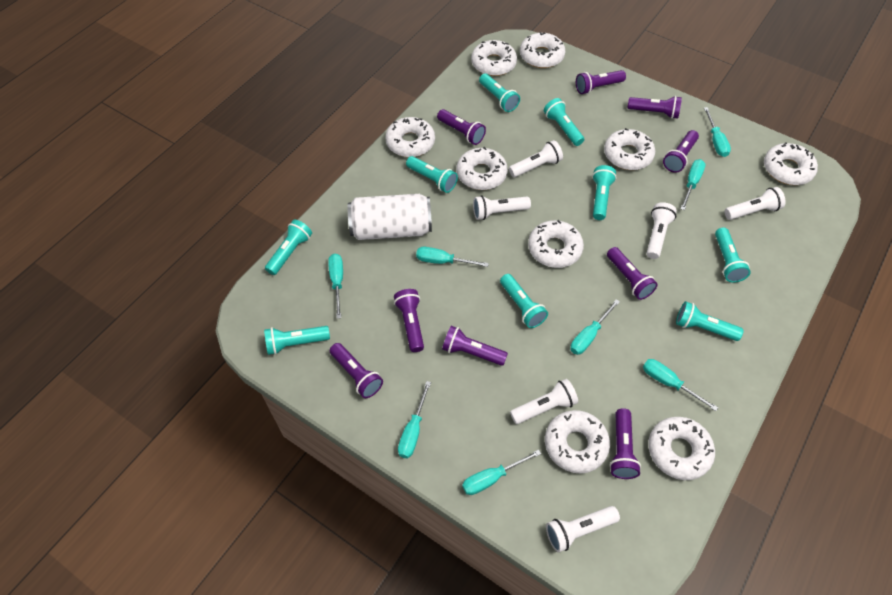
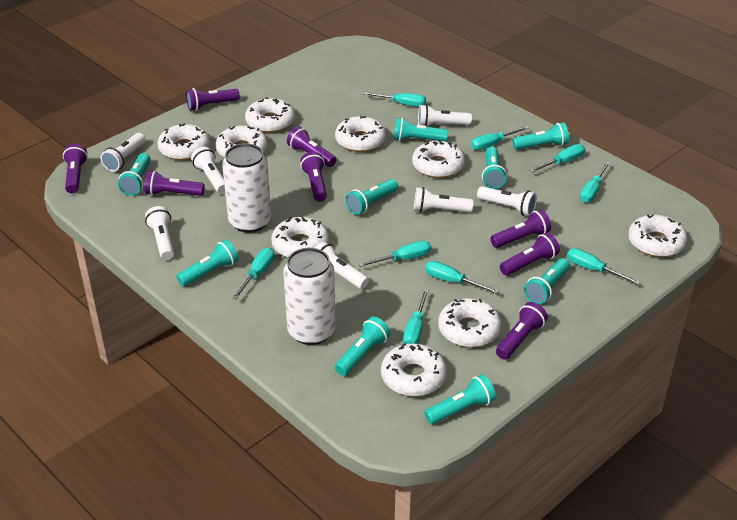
purple flashlight: [330,343,383,398] [394,289,424,352] [437,109,486,145] [442,326,508,366] [576,70,626,94] [607,247,658,300] [610,408,641,479] [627,96,682,119] [663,130,699,173] = 9 -> [63,144,88,194] [145,171,205,196] [186,88,240,111] [287,127,336,167] [300,152,327,202] [490,209,551,248] [496,302,548,360] [500,233,560,276] = 8
turquoise screwdriver: [328,254,343,319] [398,381,431,458] [416,247,489,267] [462,450,541,495] [570,299,620,355] [643,359,718,411] [680,159,706,210] [704,107,731,157] = 8 -> [232,248,275,299] [359,241,431,267] [363,92,426,107] [403,289,429,344] [426,261,499,293] [471,126,529,150] [530,144,585,173] [567,248,640,284] [580,161,611,203] = 9
white can: [348,194,432,240] = 1 -> [222,143,271,233] [283,248,336,345] = 2
white flashlight: [473,195,531,220] [509,140,563,177] [510,379,578,424] [546,506,620,552] [646,202,677,259] [725,187,786,220] = 6 -> [101,133,146,172] [145,206,174,260] [191,147,225,194] [315,242,369,289] [414,187,473,213] [418,104,472,127] [477,186,537,216] = 7

